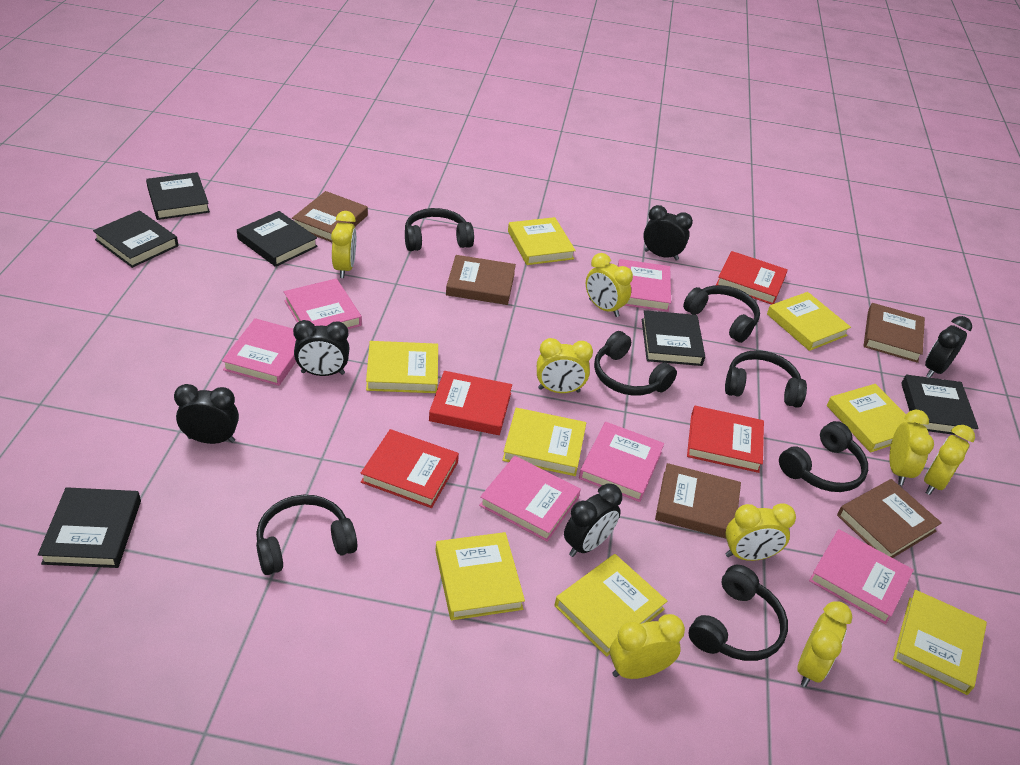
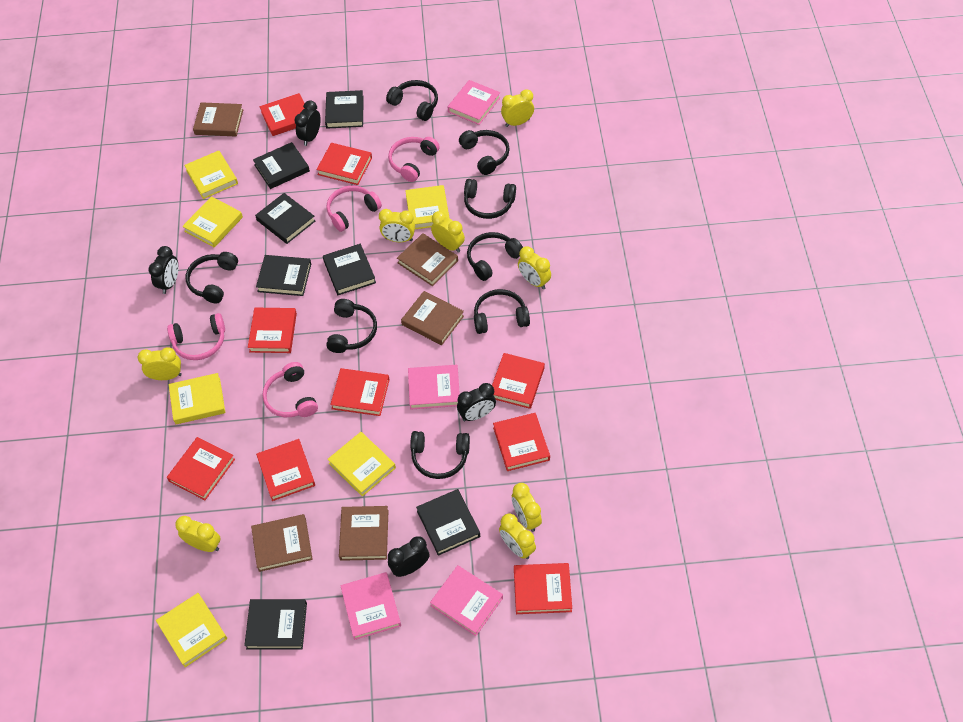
black book: [38,487,141,568] [93,210,178,268] [146,172,210,220] [237,211,318,267] [642,310,705,366] [901,375,979,435] = 6 -> [244,599,307,650] [253,142,310,189] [255,193,315,244] [256,255,311,296] [323,244,376,295] [325,90,364,129] [416,489,480,556] = 7
black clock: [174,384,239,444] [293,320,349,376] [564,484,622,557] [643,205,693,261] [925,316,972,378] = 5 -> [149,246,179,294] [294,100,321,146] [388,536,430,577] [457,383,496,421] = 4
black headphones: [256,495,357,575] [405,208,474,251] [594,331,677,395] [683,285,760,343] [689,565,788,661] [725,350,807,408] [779,421,868,492] = 7 -> [186,252,238,304] [326,299,377,353] [386,80,438,121] [410,431,470,479] [459,130,510,175] [464,179,516,219] [467,232,523,281] [474,289,530,334] = 8
pink book: [222,318,296,386] [284,279,362,329] [479,455,581,542] [579,422,664,502] [618,259,671,312] [809,529,914,625] = 6 -> [340,572,401,640] [408,365,460,410] [430,565,503,636] [448,80,500,125] = 4
pink headphones: none = 0 -> [167,313,225,360] [262,362,318,417] [326,186,382,232] [388,137,440,182] = 4
red book: [361,429,459,508] [429,371,512,435] [687,406,764,473] [716,251,788,305] = 4 -> [167,437,235,500] [248,308,297,353] [256,439,315,501] [260,93,305,136] [316,143,372,185] [330,368,389,416] [492,353,545,409] [493,413,550,471] [514,563,572,614] = 9
yellow book: [366,341,438,393] [435,532,525,620] [502,408,586,476] [508,217,576,265] [555,554,667,657] [767,292,851,351] [827,384,914,453] [893,590,987,695] = 8 -> [156,593,227,667] [169,373,225,424] [182,196,243,247] [184,150,238,199] [327,432,396,497] [405,185,450,229] = 6

